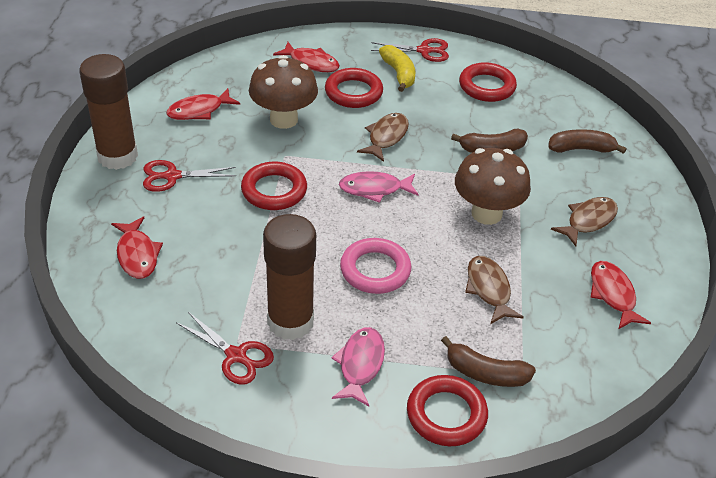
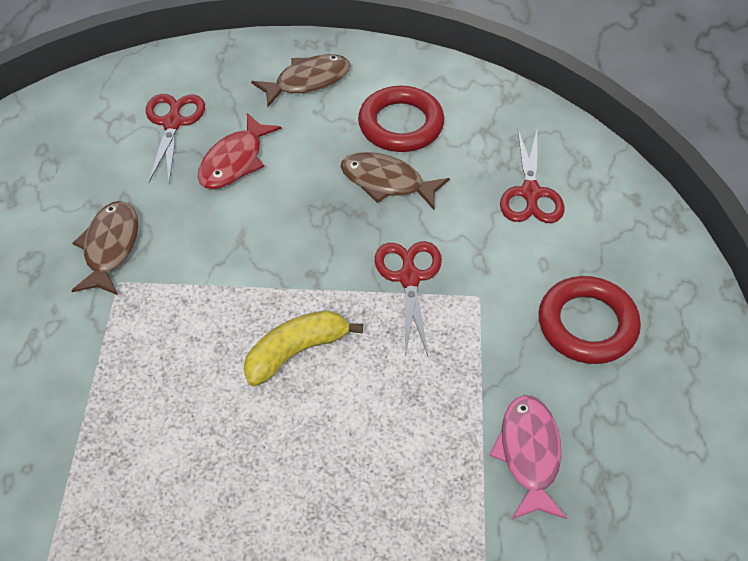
brown banana: [441,336,536,387] [451,129,528,153] [548,129,627,154] = 3 -> none = 0
brown glue stick: [79,54,138,170] [263,214,316,340] = 2 -> none = 0
brown mushroom: [249,55,318,129] [455,148,531,225] = 2 -> none = 0
pink fish: [331,327,385,406] [339,171,418,203] = 2 -> [489,395,567,519] = 1
pink ring: [340,238,412,294] = 1 -> none = 0
red fish: [111,217,163,279] [166,88,240,120] [273,42,340,72] [590,261,651,329] = 4 -> [198,113,282,189] = 1
red ring: [241,162,307,210] [325,68,383,108] [407,375,488,446] [459,62,517,102] = 4 -> [358,86,444,152] [538,276,641,364] = 2

